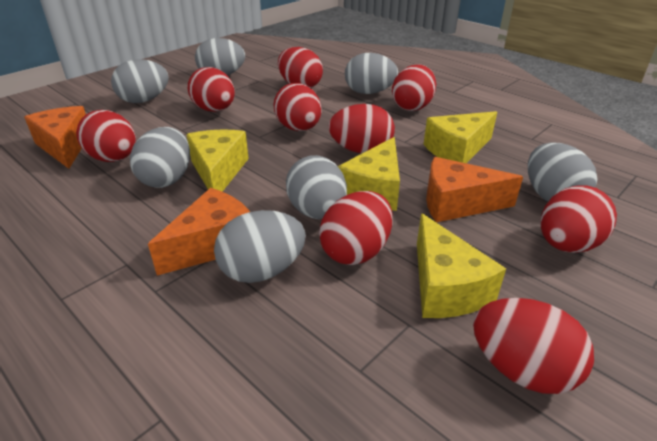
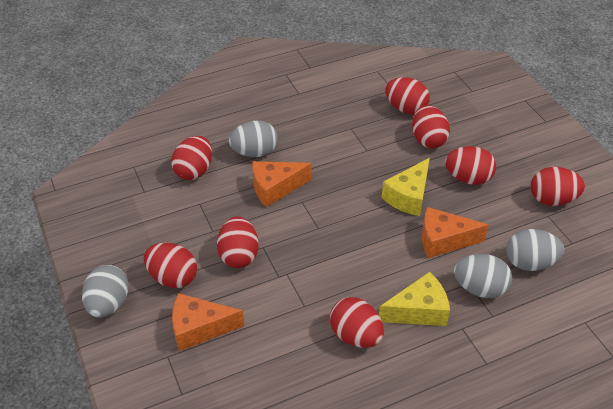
grey egg: [111,59,169,103] [130,127,190,188] [195,38,245,75] [214,210,306,283] [286,155,347,219] [345,53,398,94] [528,143,598,202] = 7 -> [82,265,129,318] [229,120,278,157] [454,254,512,298] [506,229,564,271] = 4
red egg: [76,110,136,162] [188,67,235,112] [273,83,322,131] [278,47,323,88] [319,191,393,265] [329,104,395,154] [392,64,436,111] [473,298,594,394] [540,185,617,253] = 9 -> [144,243,197,288] [171,136,212,180] [217,216,259,268] [330,297,384,348] [385,77,430,114] [412,105,450,148] [445,146,496,185] [531,167,585,206] = 8
yellow cheese: [186,130,249,192] [338,137,400,211] [417,213,506,318] [424,111,497,163] = 4 -> [379,272,450,326] [382,158,430,216] = 2

